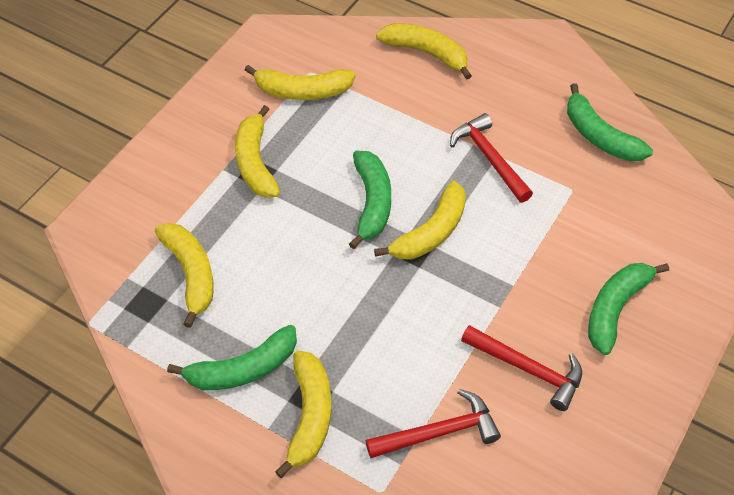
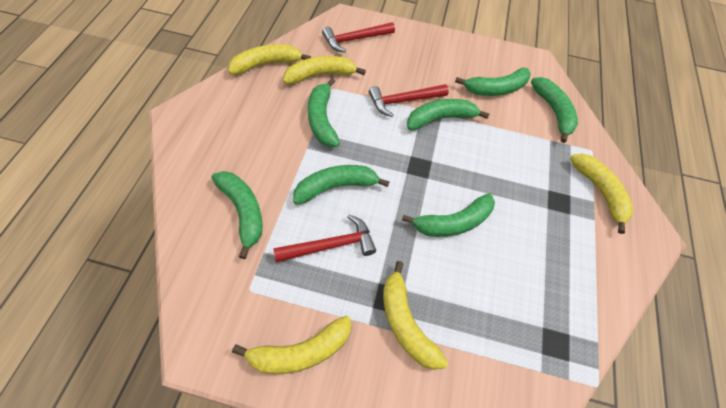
green banana: [167,325,297,390] [349,151,391,249] [567,83,653,161] [588,263,669,355] = 4 -> [211,171,263,259] [293,165,389,205] [308,78,340,147] [402,193,495,237] [407,99,490,130] [455,67,531,96] [531,77,578,143] = 7
yellow banana: [155,223,214,328] [235,105,280,198] [245,65,356,100] [275,351,331,478] [374,181,466,259] [376,23,472,80] = 6 -> [228,44,311,75] [232,316,351,374] [283,56,366,84] [383,261,448,370] [570,153,633,234] = 5

